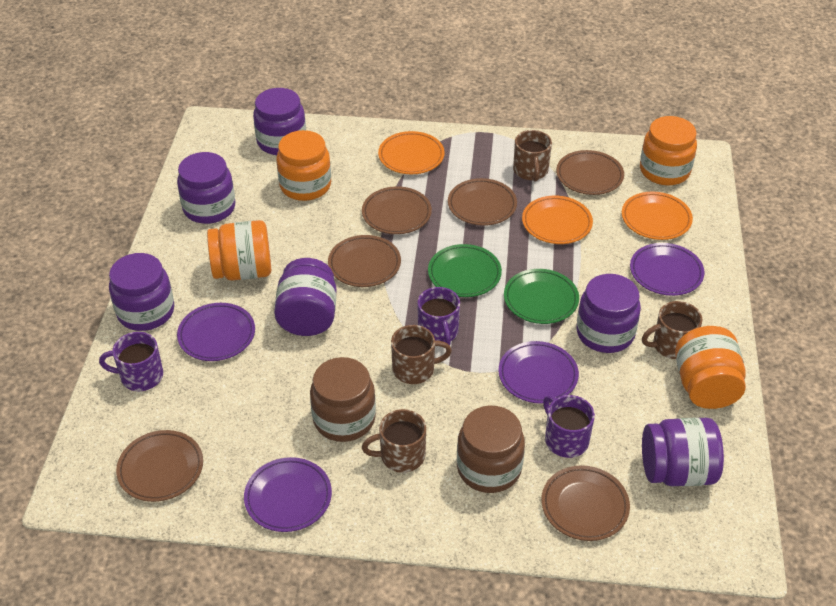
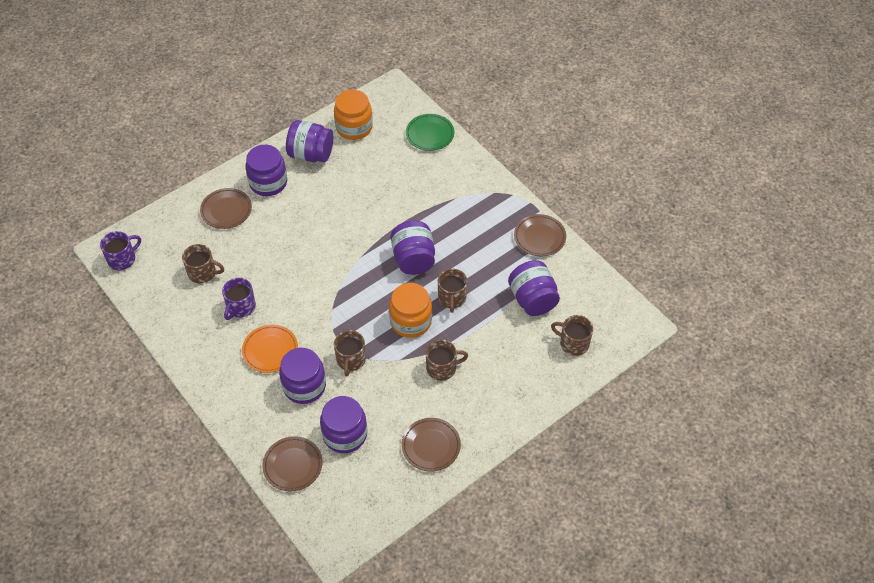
brown jar: [310,357,376,442] [457,406,525,493] = 2 -> none = 0
brown mug: [362,409,426,473] [391,325,452,384] [513,130,552,182] [642,301,703,359] = 4 -> [182,244,224,283] [334,330,366,376] [426,340,468,381] [438,269,468,313] [551,315,593,356] = 5
brown plate: [116,430,203,502] [328,235,401,287] [362,186,432,234] [448,178,517,226] [541,465,630,541] [556,150,624,195] = 6 -> [200,188,252,229] [262,436,322,491] [402,418,461,472] [514,214,566,256] = 4
green plate: [428,244,502,297] [504,269,579,324] = 2 -> [406,114,455,151] = 1
orange jar: [207,220,271,281] [276,130,331,201] [640,116,697,186] [675,326,746,409] = 4 -> [334,90,373,140] [389,283,432,338] = 2
orange plate: [378,131,445,174] [522,196,593,244] [622,192,693,240] = 3 -> [242,325,298,373] = 1
purple mug: [99,332,163,391] [417,287,460,345] [543,395,595,458] = 3 -> [100,231,141,270] [222,278,256,320] = 2
purple plate: [177,303,255,361] [244,457,332,532] [498,341,579,404] [630,243,705,296] = 4 -> none = 0

